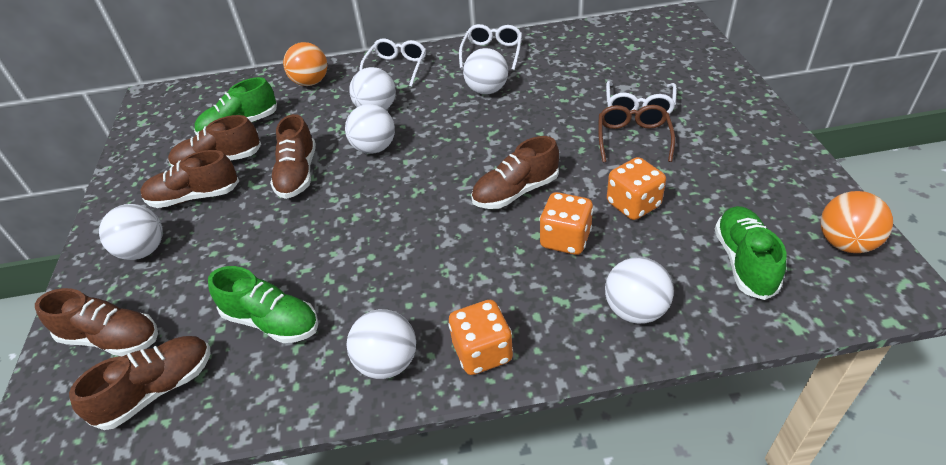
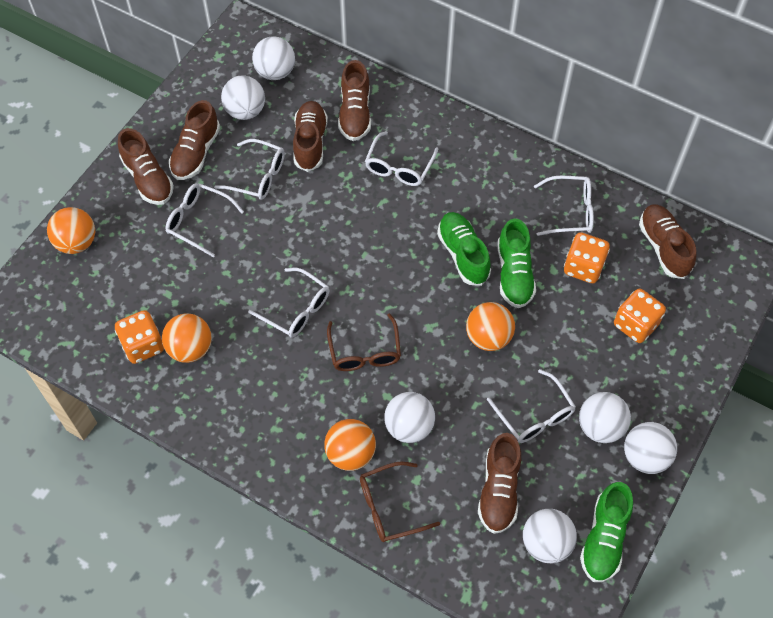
brown glasses: [598,105,675,162] = 1 -> [327,313,401,371] [360,461,440,542] = 2
orange ball: [283,42,327,86] [820,191,893,253] = 2 -> [47,207,95,254] [162,313,212,363] [324,419,376,471] [466,302,515,351] = 4
white glasses: [359,39,426,87] [459,24,522,70] [606,81,677,114] = 3 -> [165,183,244,257] [214,139,285,200] [248,268,329,338] [365,131,438,186] [487,369,576,443] [534,176,594,236] = 6

